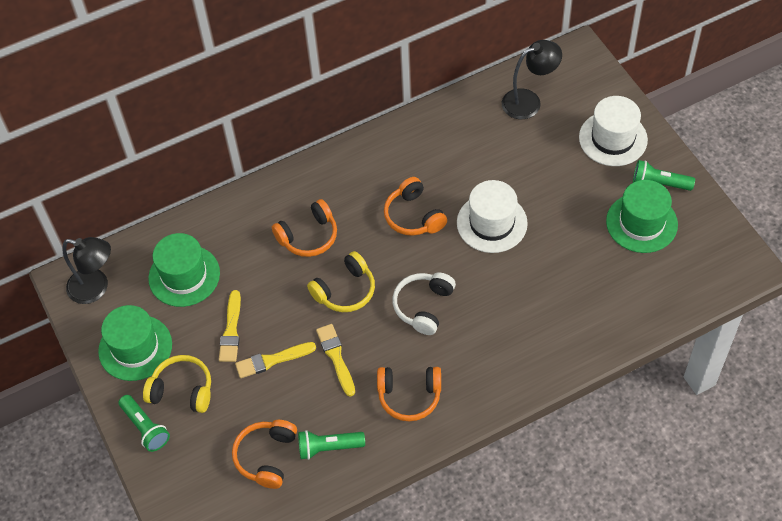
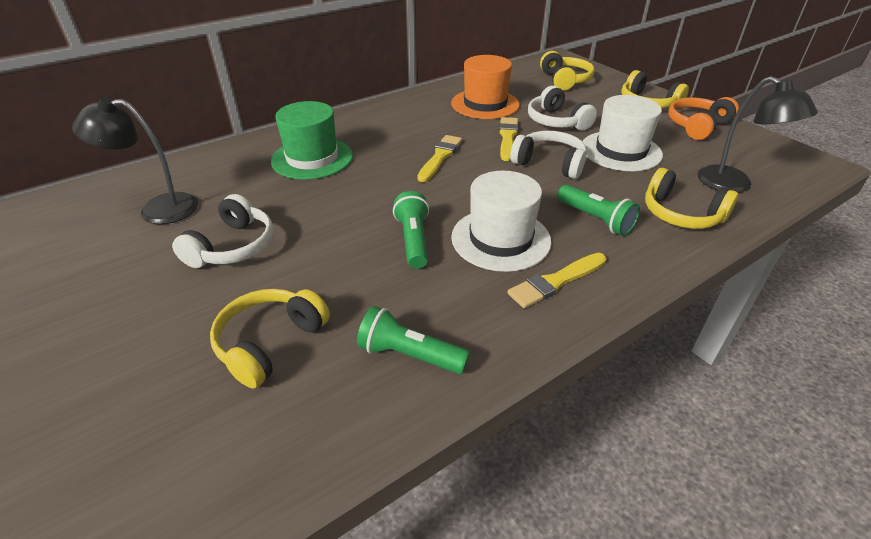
green hat: [98,305,172,381] [148,233,220,307] [606,180,678,253] = 3 -> [271,101,353,180] = 1
orange hat: none = 0 -> [451,55,520,119] = 1
orange headphones: [232,420,297,489] [272,199,337,257] [377,367,441,421] [384,177,447,236] = 4 -> [668,97,739,140] = 1
white headphones: [392,272,456,335] = 1 -> [172,194,273,268] [510,130,587,179] [528,86,597,131] = 3
yellow headphones: [143,355,211,413] [307,251,375,312] = 2 -> [210,289,330,389] [540,51,595,91] [621,70,689,108] [645,168,738,229] = 4

